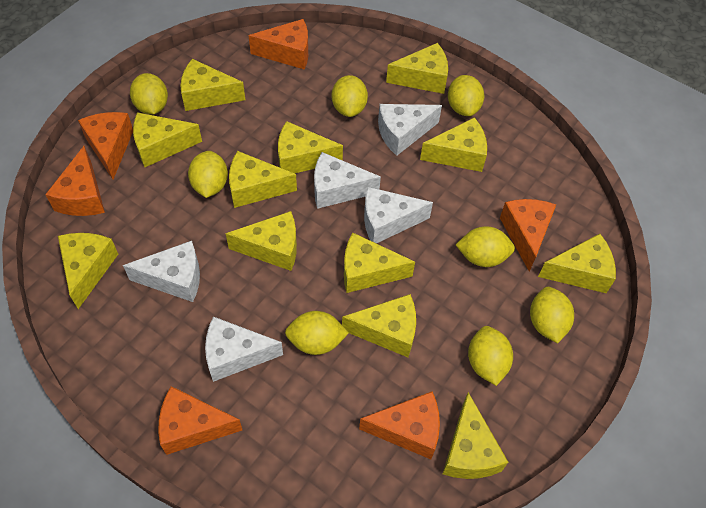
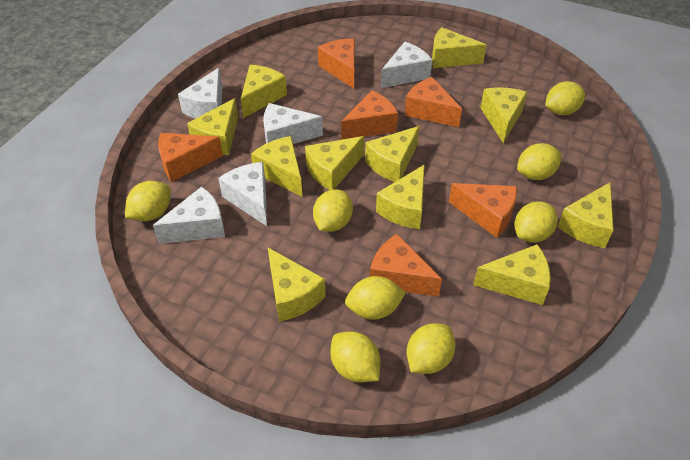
yellow cheese: [58,233,118,309] [133,112,202,167] [181,59,245,111] [226,211,297,271] [229,151,297,208] [278,121,343,173] [342,294,416,357] [344,233,415,293] [386,43,448,94] [420,117,487,172] [443,392,508,479] [538,234,616,293] = 12 -> [187,98,238,155] [241,65,287,118] [251,136,302,196] [268,248,326,322] [305,136,364,190] [365,126,419,182] [376,164,425,229] [432,27,486,68] [473,244,551,305] [480,87,527,143] [558,182,614,248] = 11

